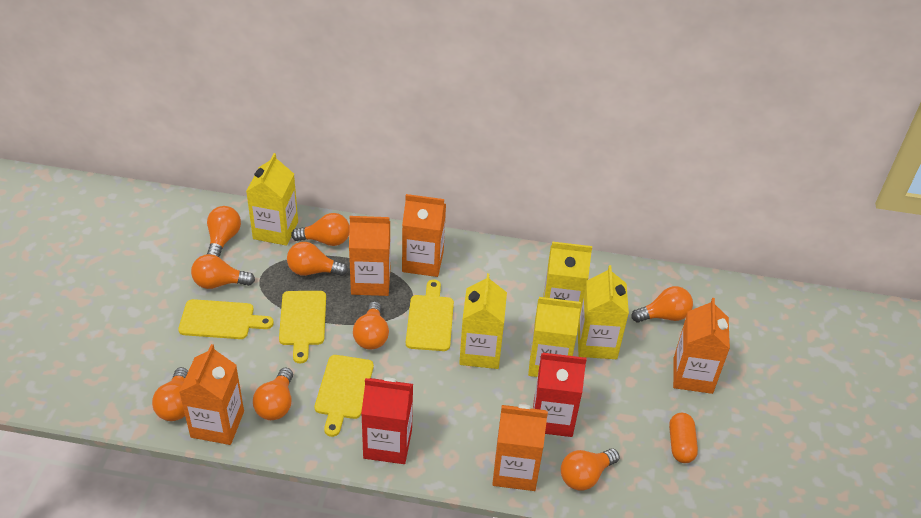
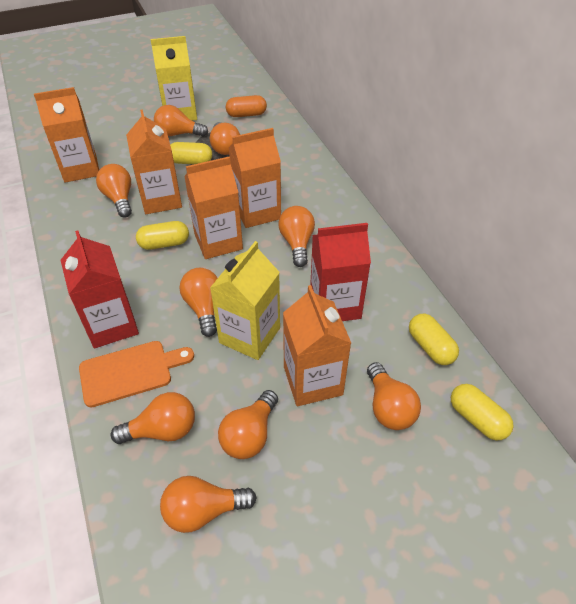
orange cutting board: none = 0 -> [79,341,194,407] = 1
yellow capsule: none = 0 -> [136,221,189,250] [170,142,212,164] [409,314,459,365] [451,384,514,440] = 4
yellow carton: [246,153,298,246] [459,273,507,369] [528,297,581,377] [543,242,592,323] [578,265,629,359] = 5 -> [151,36,197,121] [210,241,280,360] = 2
yellow cutting board: [178,299,274,339] [279,291,326,364] [315,355,374,437] [406,280,454,351] = 4 -> none = 0

